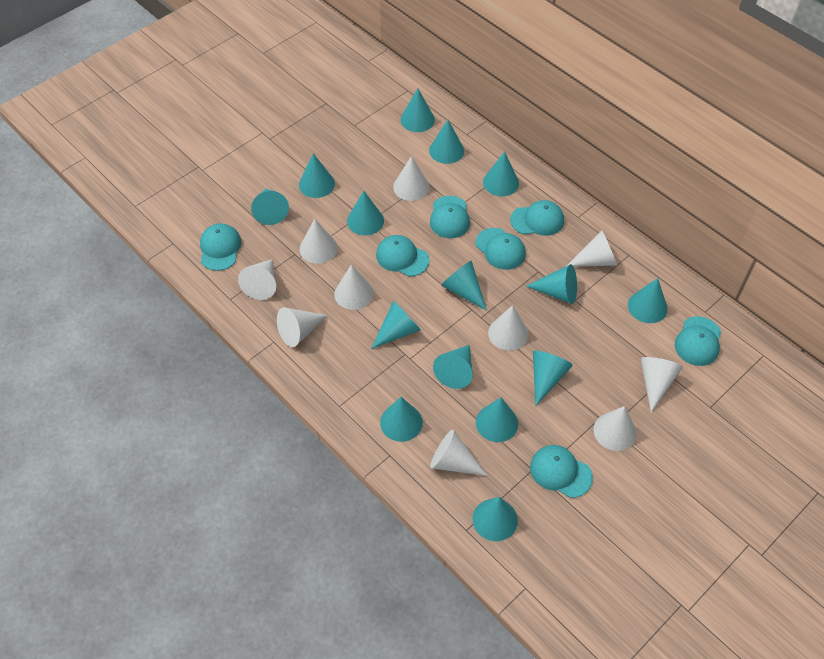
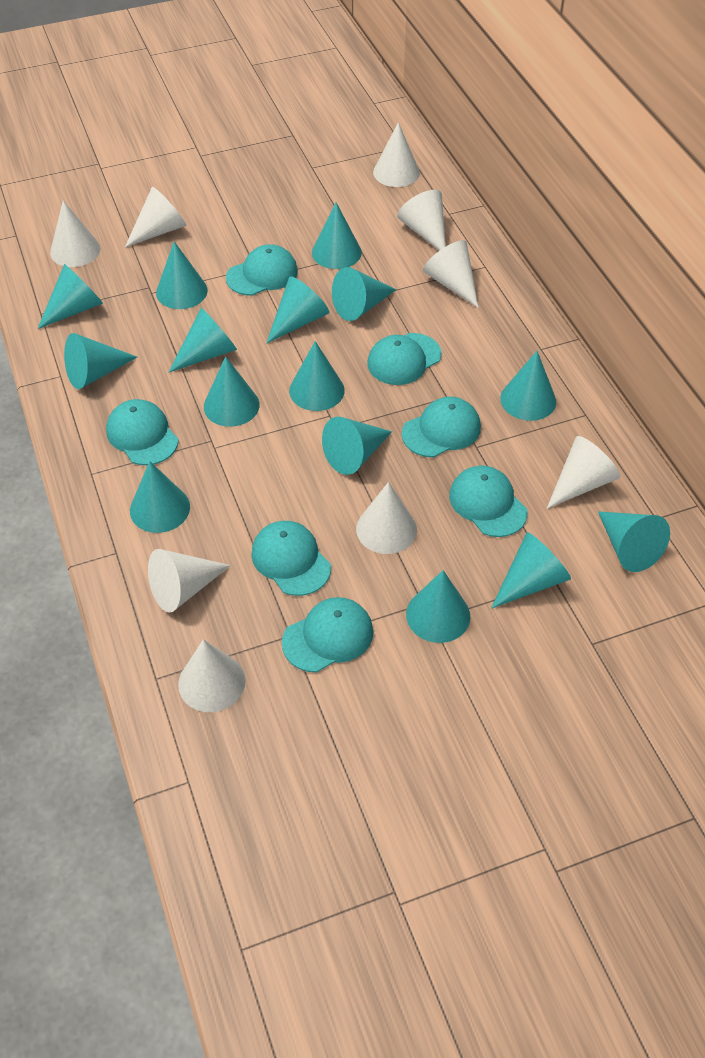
white cone: [238,259,276,300] [277,307,328,347] [300,219,337,264] [334,265,373,310] [393,156,429,201] [430,430,488,476] [488,305,528,351] [567,230,617,267] [593,406,637,451] [640,357,683,412] = 10 -> [50,200,100,267] [125,187,186,247] [148,549,231,613] [178,639,245,712] [356,482,417,554] [373,122,420,187] [397,190,446,251] [423,240,479,308] [547,436,620,509] = 9

